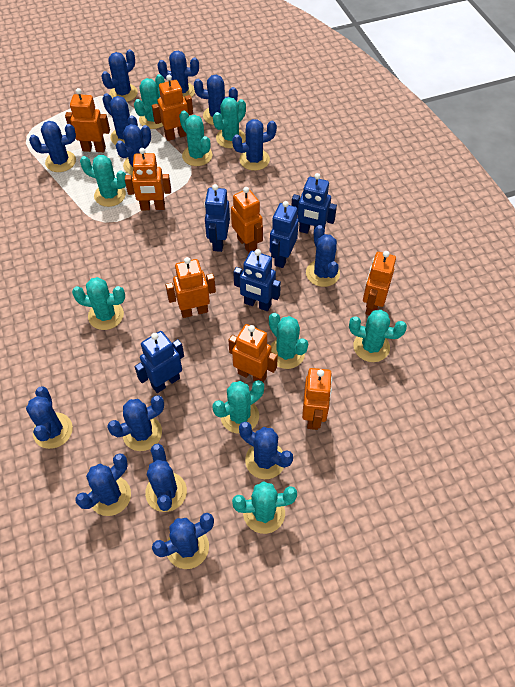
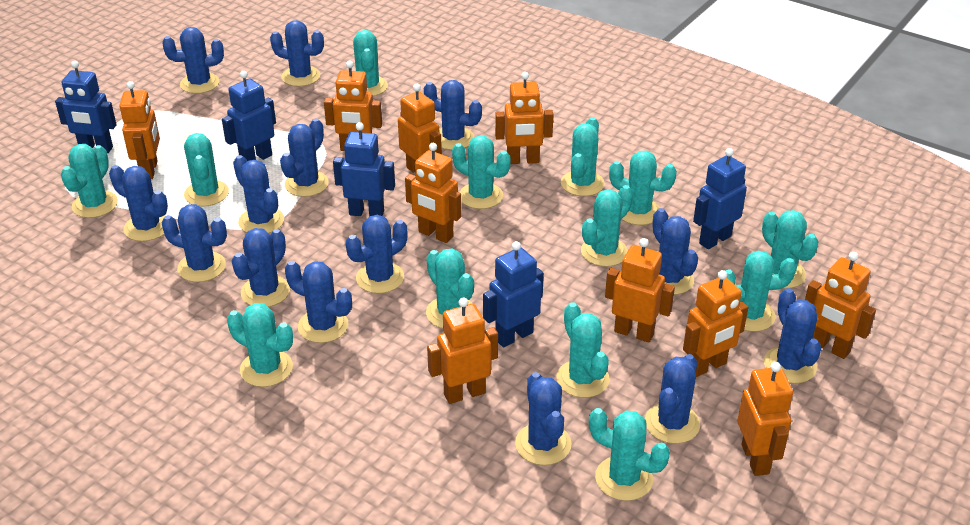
orange robot: [65,88,110,152] [125,148,171,210] [152,75,193,141] [165,257,216,318] [228,324,278,383] [231,187,263,253] [302,368,332,430] [363,251,396,315] = 8 -> [119,81,160,179] [324,61,382,151] [398,84,442,173] [405,143,461,243] [427,297,498,404] [495,72,553,164] [605,238,675,343] [683,270,748,377] [737,362,793,476] [805,252,876,359] = 10
turquoise cactus: [72,277,125,330] [80,155,126,207] [134,74,165,129] [179,110,212,166] [213,97,246,148] [213,380,264,434] [232,481,297,534] [269,313,308,369] [349,310,407,362] = 9 -> [61,144,118,218] [184,133,229,207] [227,303,293,387] [353,30,388,96] [426,249,474,328] [452,135,511,209] [556,302,610,398] [561,117,605,196] [581,185,633,267] [589,408,670,501] [609,151,677,225] [725,251,797,332] [762,210,819,289] = 13

